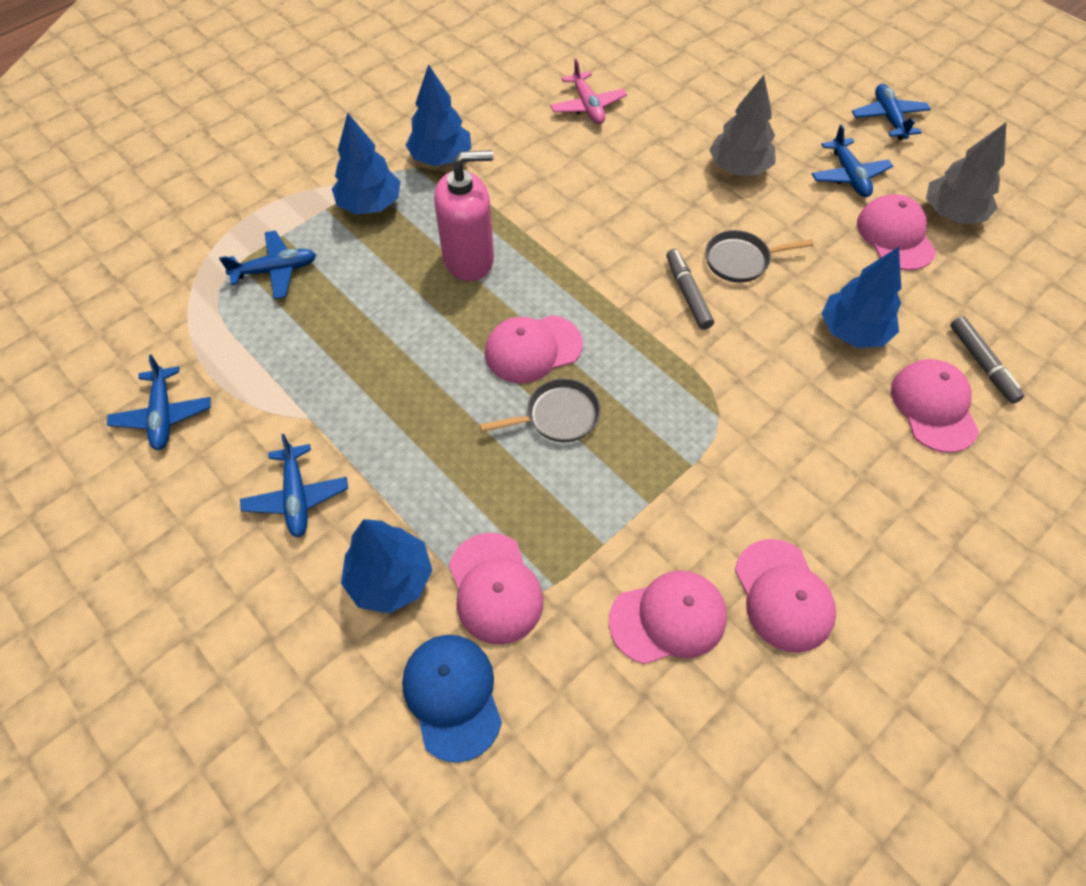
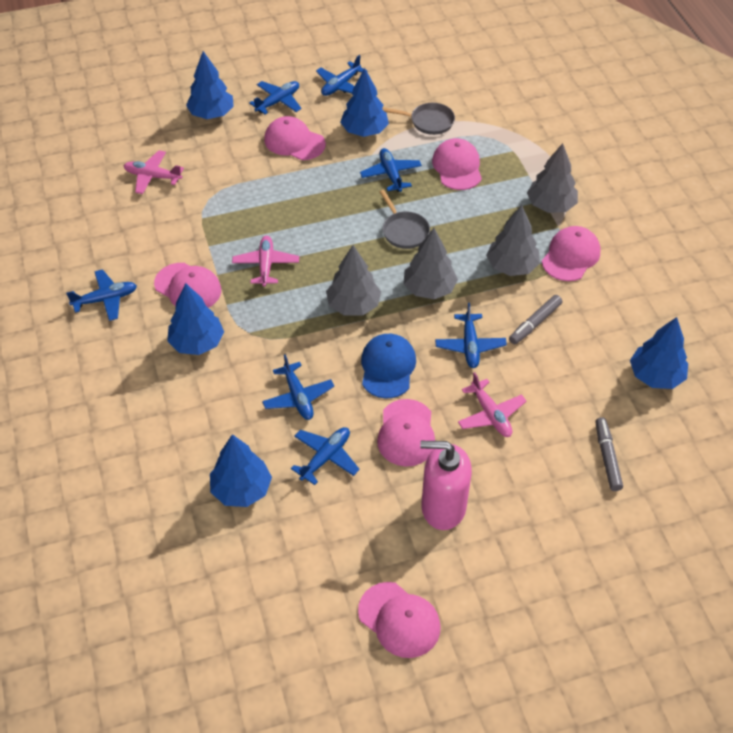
blue plane: [107,355,211,450] [219,230,316,299] [240,434,348,538] [812,124,893,197] [852,84,931,140] = 5 -> [66,269,137,321] [249,81,302,114] [262,354,334,420] [291,427,360,485] [316,55,367,96] [360,148,422,192] [435,303,507,368] = 7
blue tree: [332,113,401,215] [341,519,432,614] [406,64,471,166] [822,247,901,348] = 4 -> [167,283,224,355] [186,51,234,119] [210,434,272,507] [340,68,389,137] [630,317,688,389] = 5
grey tree: [709,75,775,176] [926,123,1006,224] = 2 -> [326,245,381,315] [404,228,458,299] [486,205,540,276] [527,143,578,213] = 4
pink plane: [550,58,627,124] = 1 -> [124,150,184,194] [232,236,299,287] [458,372,526,437] = 3

